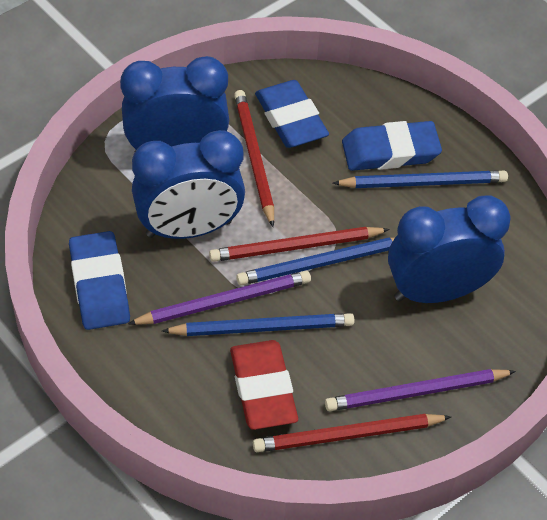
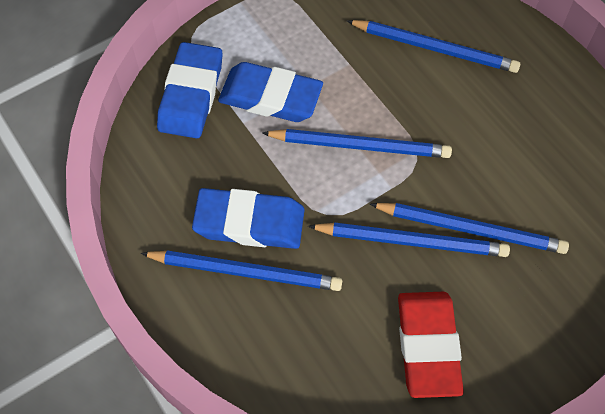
blue clock: [120,56,229,153] [132,130,245,239] [388,195,511,303] = 3 -> none = 0
blue pencil: [162,313,354,336] [236,237,395,285] [332,170,508,188] = 3 -> [140,250,342,291] [262,129,452,158] [308,222,510,257] [347,20,520,73] [370,203,569,254] = 5
purple pencil: [128,271,311,325] [325,369,516,411] = 2 -> none = 0
red pencil: [209,227,390,262] [234,90,274,227] [253,414,451,452] = 3 -> none = 0

